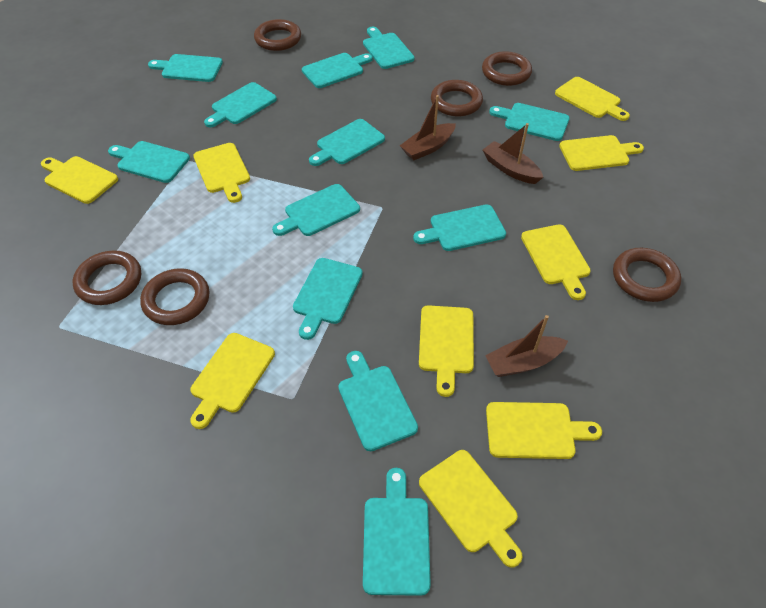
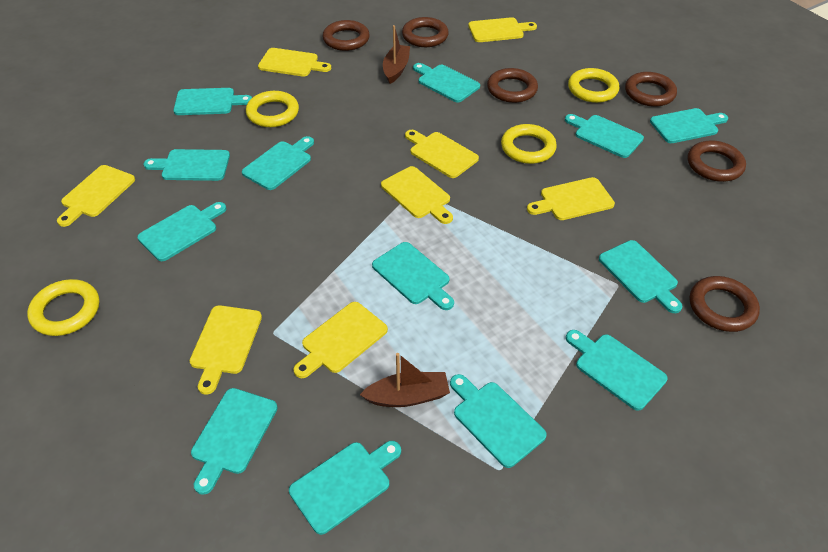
brown boat: [400,95,456,160] [483,123,543,184] [485,315,568,377] = 3 -> [360,353,450,407] [383,25,410,84] = 2
turquoise cutting board: [108,141,190,183] [148,54,223,82] [204,82,277,127] [272,184,360,236] [293,258,363,340] [302,53,373,88] [309,119,385,166] [338,351,418,451] [363,27,415,69] [363,468,431,596] [413,204,506,251] [489,103,570,141] = 12 -> [137,202,226,261] [144,149,230,181] [173,88,252,115] [191,388,278,495] [242,136,314,190] [289,441,401,535] [372,242,454,310] [413,63,480,102] [450,374,547,468] [565,114,644,158] [566,330,668,411] [599,240,683,313] [650,108,728,143] = 13
yellow cutting board: [41,156,118,204] [190,333,275,429] [193,143,250,203] [419,305,474,397] [419,450,523,567] [486,402,602,459] [521,224,591,300] [555,77,630,121] [559,135,644,171] = 9 -> [57,165,135,227] [190,305,262,395] [258,48,331,77] [293,302,388,378] [381,166,453,224] [405,130,479,178] [468,17,537,42] [527,177,615,220] = 8
yellow ring: none = 0 -> [27,279,99,336] [246,91,299,127] [501,124,557,164] [568,68,619,103] = 4

